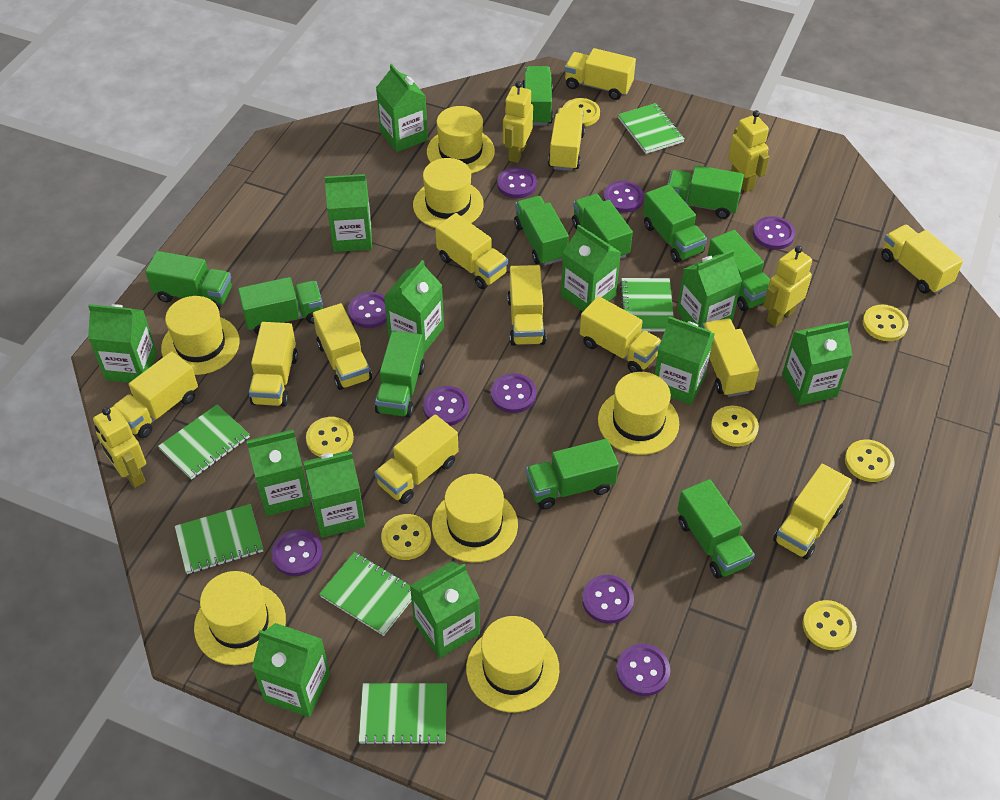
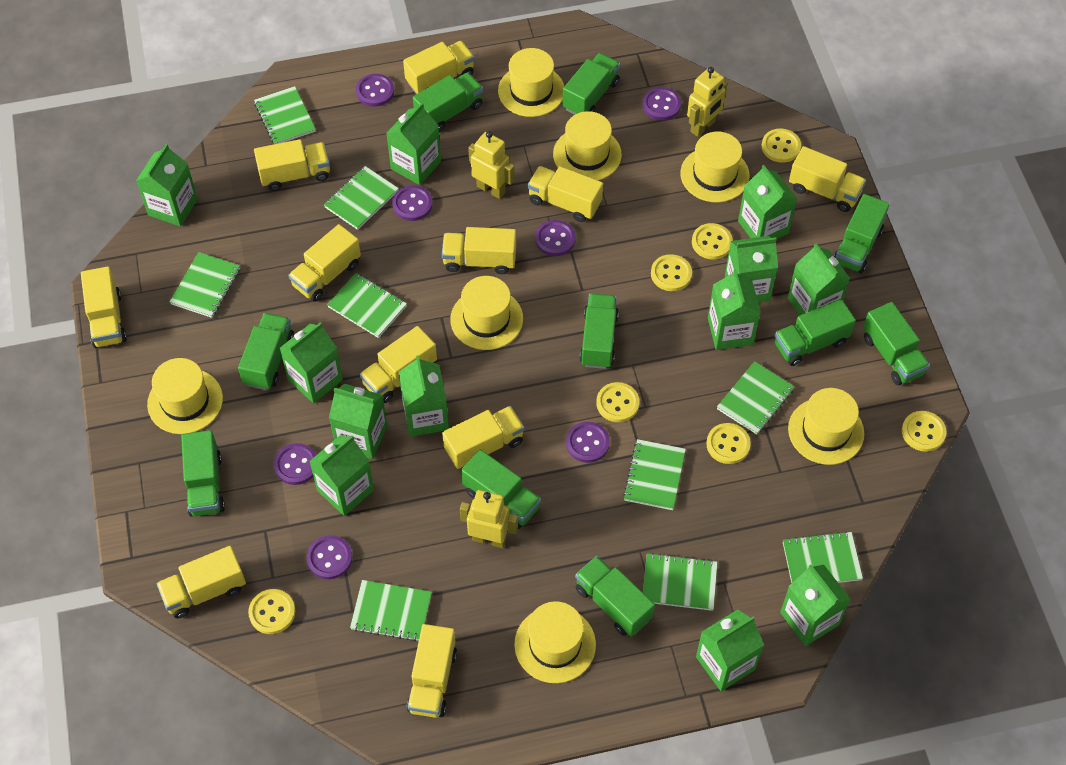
green notebook: [158,405,250,480] [175,504,263,574] [319,552,412,636] [359,683,447,745] [618,103,684,154] [620,278,674,332] = 6 -> [170,252,240,318] [254,86,316,144] [324,166,399,230] [327,273,407,338] [350,580,432,641] [623,439,686,510] [643,553,718,611] [717,361,794,435] [783,531,863,583] = 9
green truck: [145,251,232,310] [238,277,323,334] [375,331,425,418] [514,196,569,265] [522,66,553,126] [526,439,619,509] [572,194,633,259] [643,184,707,263] [667,165,744,219] [677,479,755,578] [707,230,770,311] = 11 -> [181,430,225,517] [238,313,294,390] [413,72,483,132] [461,449,541,529] [563,53,620,115] [575,556,655,637] [580,293,619,369] [775,299,856,366] [834,194,890,273] [863,302,930,385] = 10
purple button: [271,529,323,576] [348,292,387,328] [423,386,469,426] [491,373,536,413] [497,167,537,198] [582,575,634,624] [603,181,644,213] [616,644,670,696] [753,216,795,250] = 9 -> [274,443,316,485] [306,535,352,579] [356,74,395,107] [392,186,433,221] [535,220,576,256] [566,422,610,463] [642,87,681,120] = 7
yellow robot: [93,406,146,488] [503,81,533,163] [728,110,769,192] [763,246,812,327] = 4 -> [460,490,518,548] [468,131,515,199] [687,67,728,137] = 3
yellow truck: [113,351,198,438] [249,322,298,407] [313,303,372,390] [374,414,459,504] [435,213,508,289] [507,265,546,346] [548,108,585,171] [565,48,636,100] [580,296,661,373] [702,319,759,397] [773,464,852,560] [881,225,963,294] = 12 -> [81,266,127,348] [157,546,246,618] [254,139,330,191] [288,224,361,302] [360,326,437,403] [403,41,475,94] [407,624,457,718] [442,227,516,274] [442,406,525,469] [528,166,603,222] [789,146,866,212] = 11

